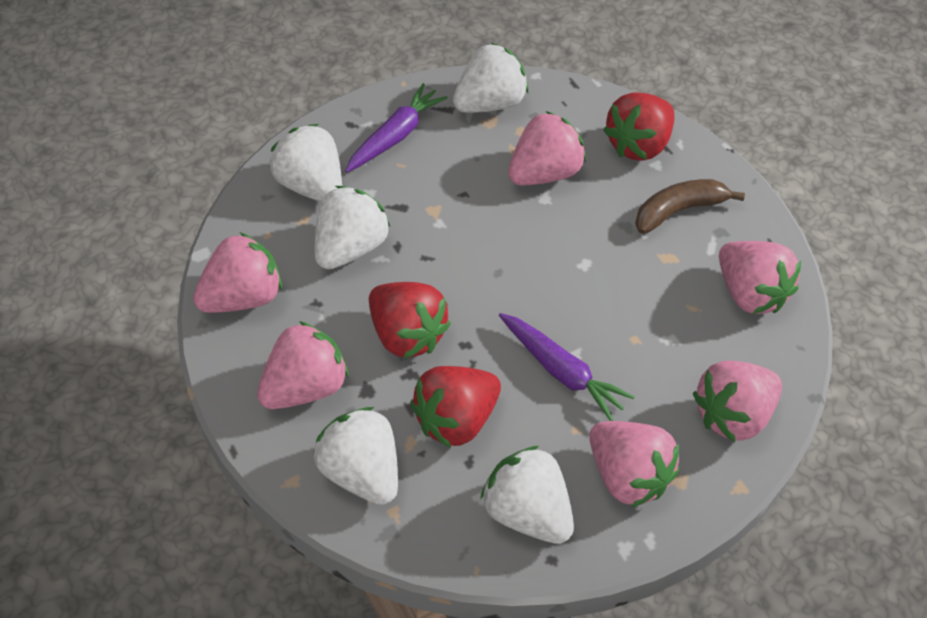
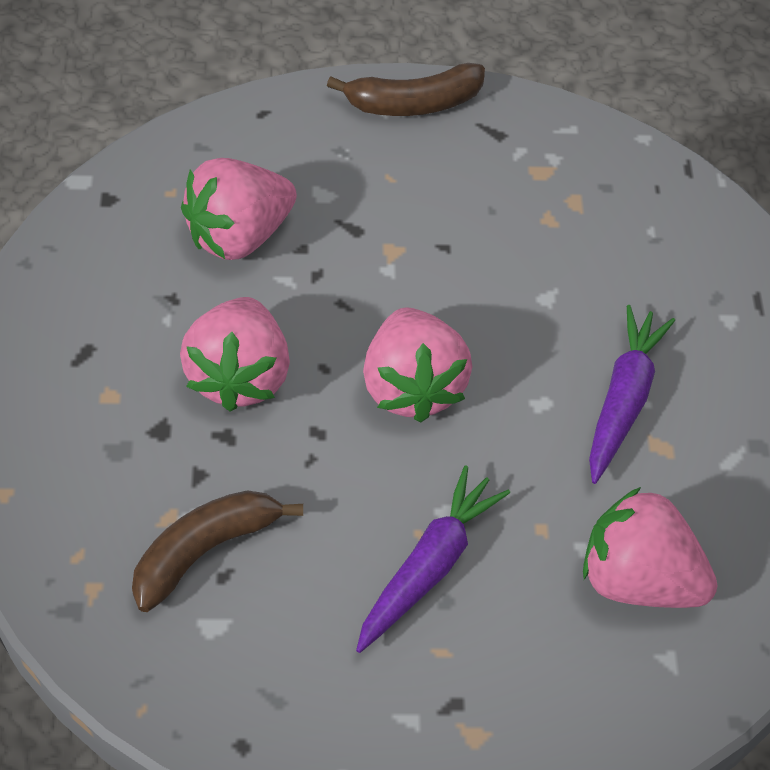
brown banana: [635,179,745,234] = 1 -> [132,490,303,612] [327,63,485,116] = 2
pink strawberry: [193,232,282,313] [257,321,349,409] [508,111,586,186] [589,421,679,508] [693,360,782,442] [719,241,801,314] = 6 -> [180,297,290,412] [181,158,297,260] [363,308,472,423] [583,487,718,608] = 4
red strawberry: [369,282,451,359] [411,366,501,448] [603,92,674,161] = 3 -> none = 0
white strawberry: [269,124,342,202] [313,407,398,505] [315,186,390,269] [453,43,528,113] [480,446,574,544] = 5 -> none = 0

